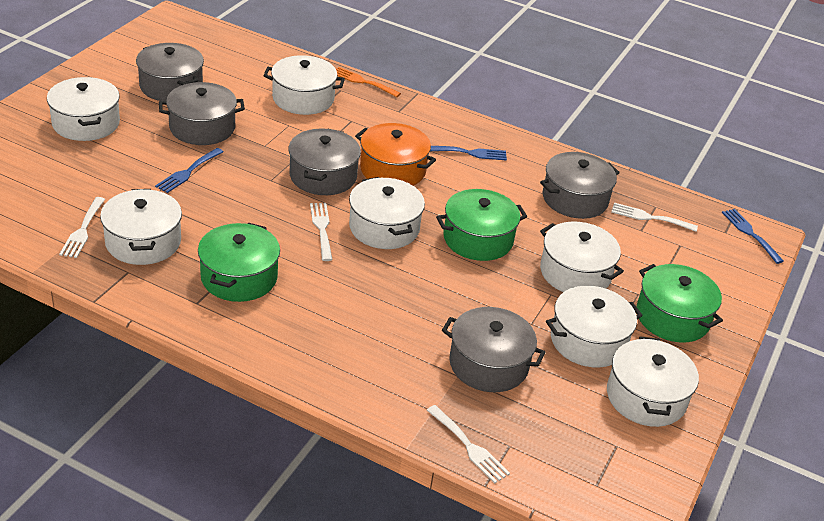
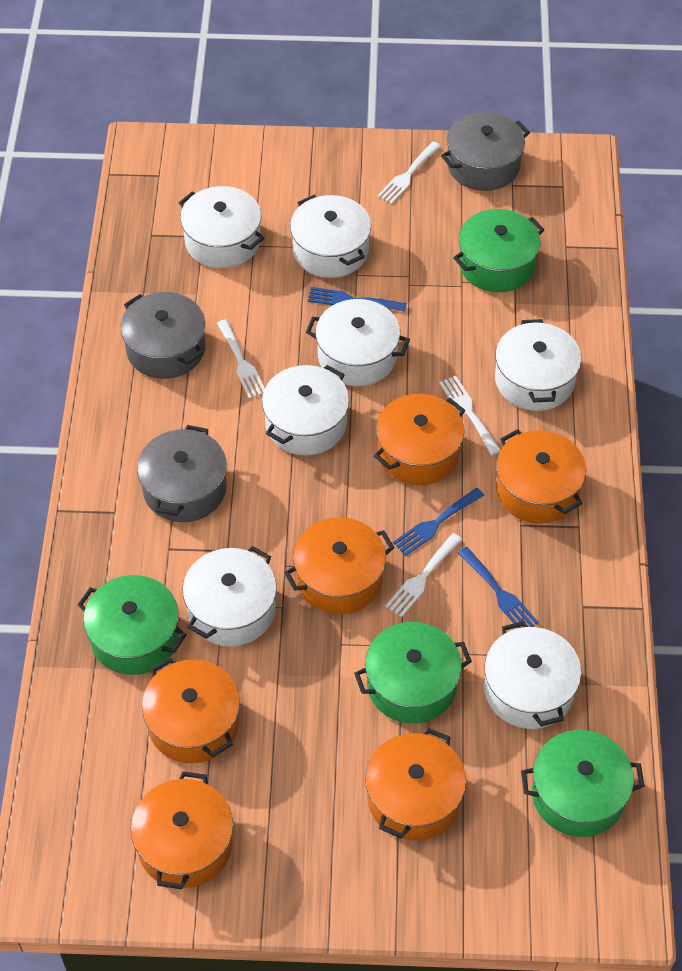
green pot: [198,223,280,302] [436,189,527,261] [637,264,723,343] = 3 -> [78,575,187,675] [354,622,472,724] [453,209,545,292] [521,730,645,837] = 4
grey pot: [136,43,204,101] [159,82,245,145] [289,128,361,195] [442,307,546,392] [540,152,620,219] = 5 -> [120,292,205,379] [137,425,227,522] [441,112,530,191] = 3
orange fork: [336,67,401,97] = 1 -> none = 0
orange pot: [355,123,436,185] = 1 -> [131,771,233,889] [142,657,240,763] [284,517,395,614] [365,728,466,840] [374,394,465,485] [496,429,586,524] = 6

